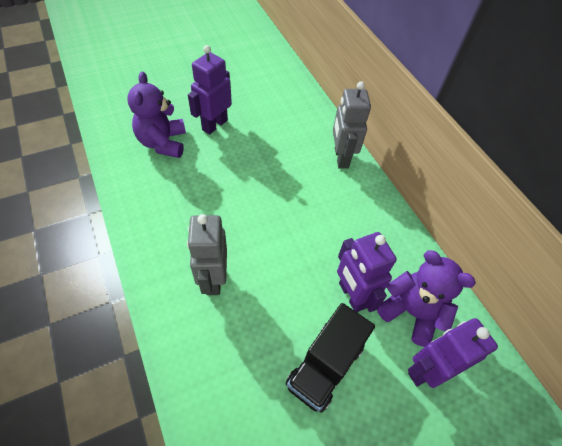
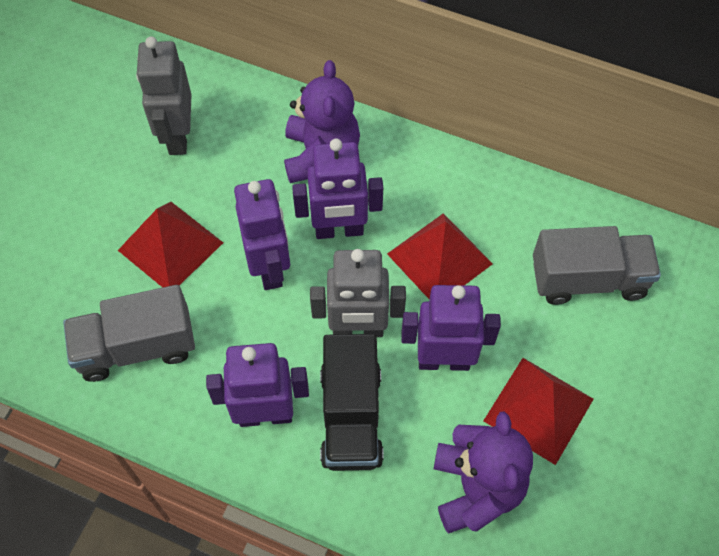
grey truck: none = 0 -> [63,285,195,382] [533,226,661,305] = 2
purple robot: [188,45,232,135] [337,232,397,312] [408,318,498,388] = 3 -> [206,343,309,427] [234,179,290,290] [292,139,383,239] [401,285,501,371] = 4
red pyramid: none = 0 -> [118,202,223,288] [387,213,493,300] [483,358,594,465] = 3

